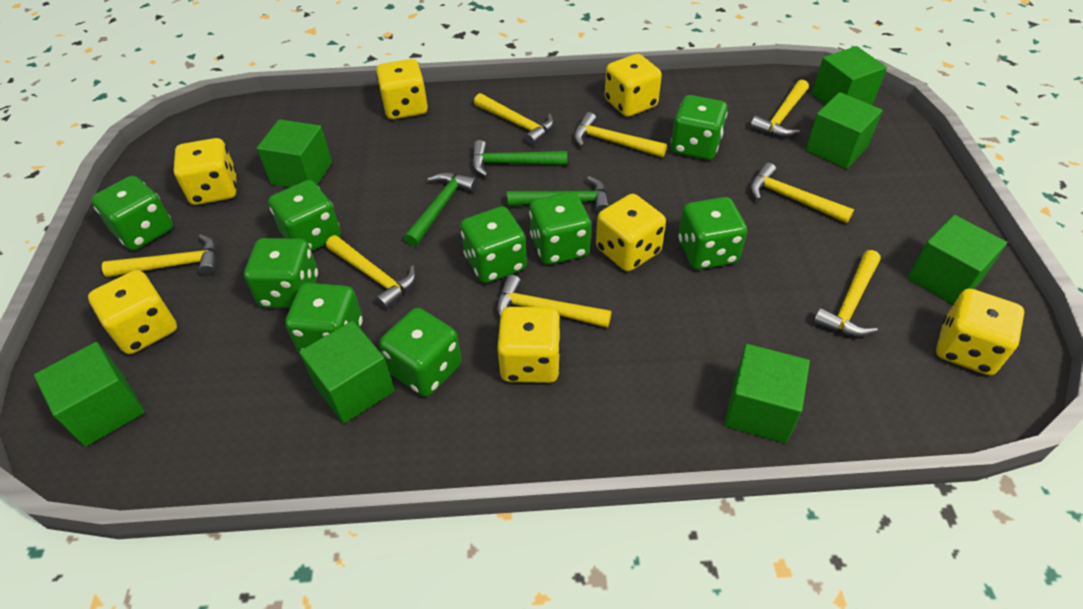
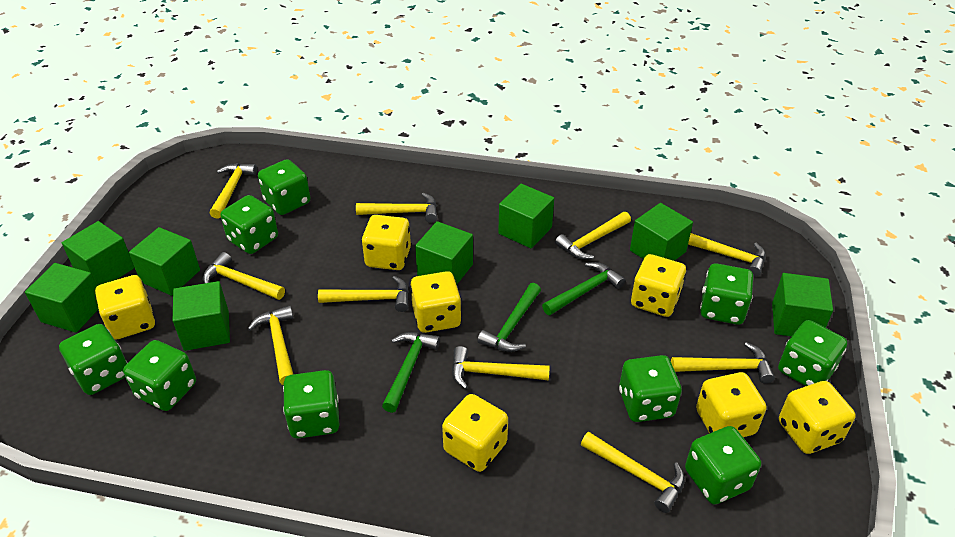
green cube: [34,342,145,447] [257,119,332,188] [299,321,395,424] [724,344,810,444] [805,92,882,169] [812,46,887,105] [908,215,1007,305] = 7 -> [25,263,98,333] [62,221,135,286] [129,227,200,296] [173,281,230,351] [415,221,473,285] [498,184,554,249] [630,203,693,261] [772,273,833,337] = 8
yellow hammer: [102,234,217,277] [326,235,416,310] [474,93,554,146] [496,275,611,328] [574,112,667,158] [750,80,809,137] [750,163,854,223] [813,250,881,337] = 8 -> [203,252,285,300] [210,163,257,219] [248,306,293,385] [318,276,409,312] [356,193,437,223] [452,346,550,389] [555,212,631,260] [581,432,685,513] [671,342,775,384] [688,233,766,276] = 10

